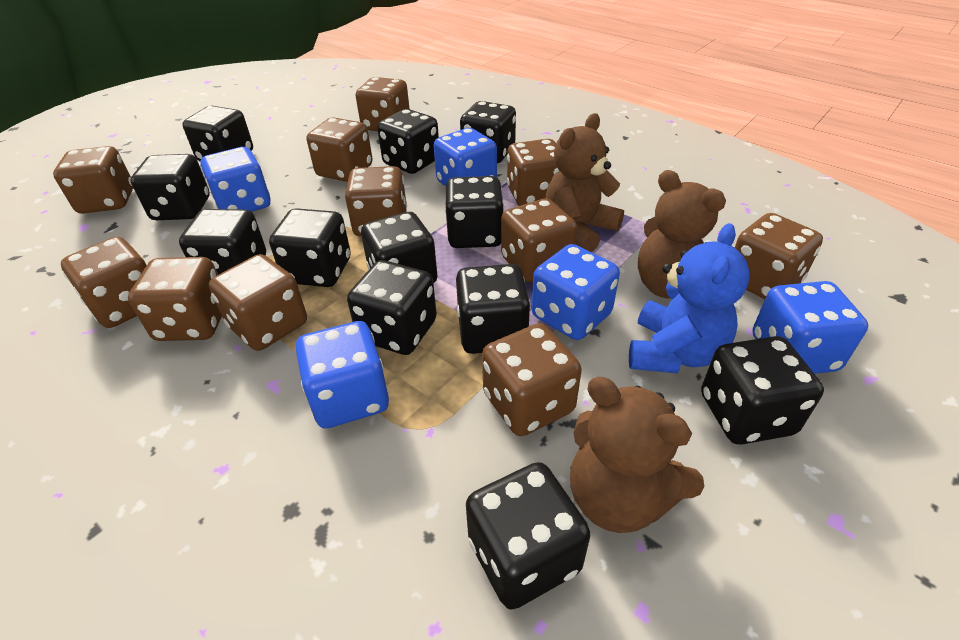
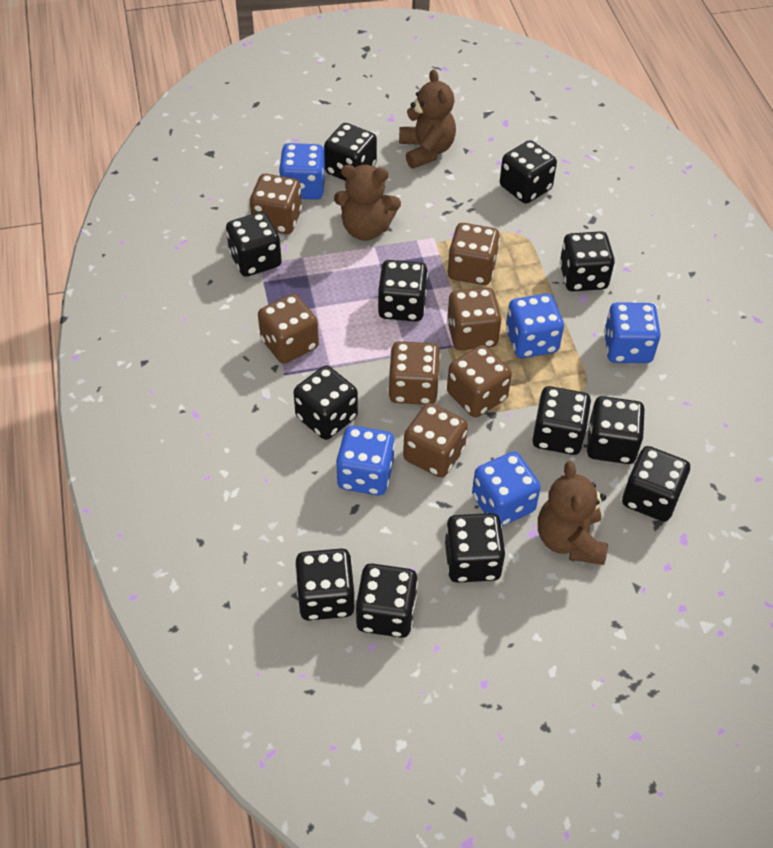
blue teddy bear: [629,223,750,373] = 1 -> none = 0
brown dice: [53,146,133,213] [61,237,147,328] [128,257,222,341] [209,254,307,351] [307,117,373,182] [345,166,407,237] [356,77,410,131] [482,323,582,436] [501,198,577,282] [507,139,559,206] [735,213,823,299] = 11 -> [250,174,302,234] [258,294,319,364] [388,341,441,405] [403,403,468,478] [447,287,502,351] [447,345,512,418] [448,223,500,285] = 7

